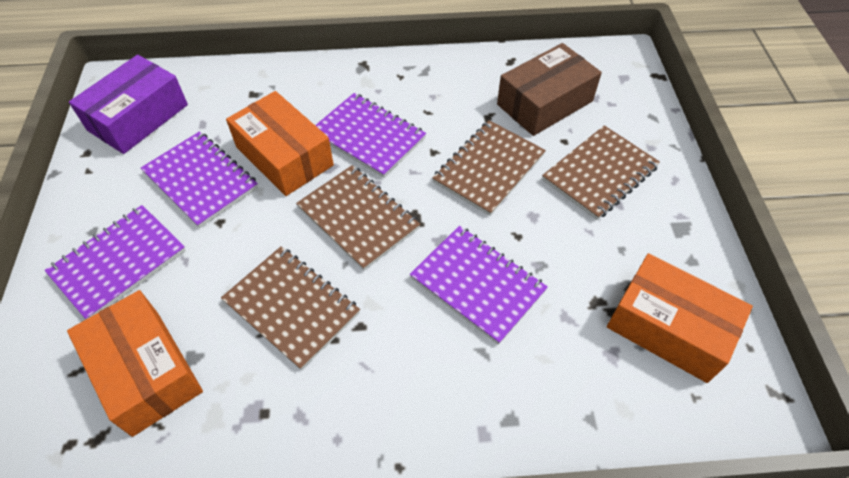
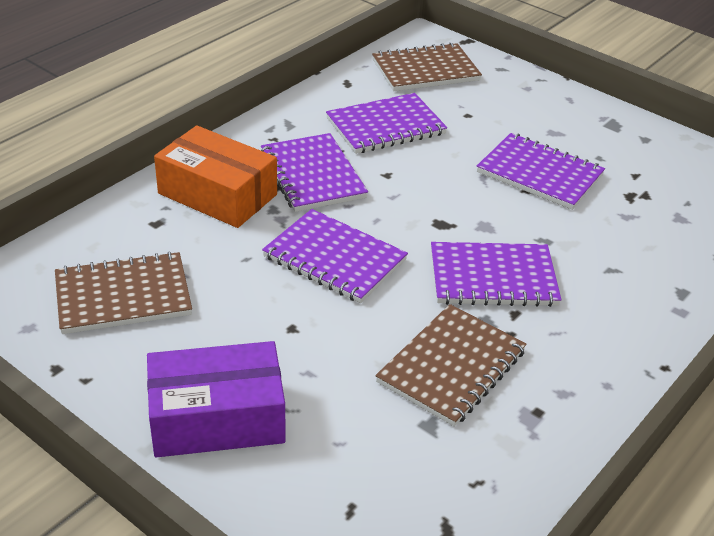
brown box: [497,43,602,136] = 1 -> none = 0
brown notebook: [221,246,360,370] [296,165,420,271] [432,120,546,216] [542,125,660,220] = 4 -> [55,251,192,334] [372,42,482,91] [375,304,527,427] = 3
orange box: [67,290,203,437] [226,91,334,196] [607,253,753,383] = 3 -> [154,125,277,228] = 1
purple notebook: [45,205,186,319] [141,131,258,228] [315,93,426,178] [410,226,548,345] = 4 -> [261,133,368,212] [262,209,408,303] [326,93,447,154] [431,242,561,307] [477,133,605,210] = 5

